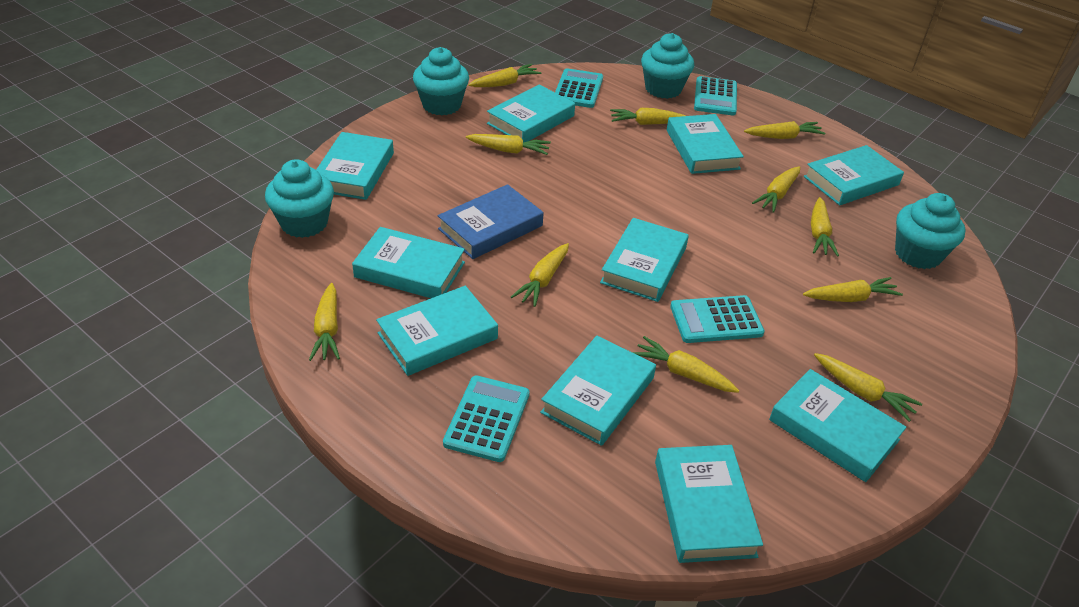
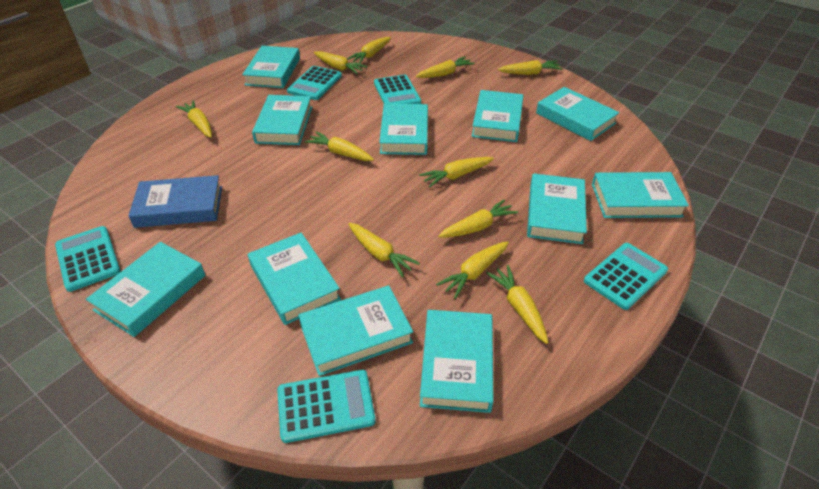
turquoise book: [316,132,394,200] [352,227,465,298] [376,286,498,376] [487,85,575,143] [540,336,656,446] [600,218,689,302] [655,445,763,563] [667,114,744,174] [769,369,906,482] [804,145,904,205] = 10 -> [86,242,205,337] [242,46,300,88] [248,233,341,325] [252,95,312,145] [298,285,413,376] [379,104,428,155] [420,310,494,413] [472,90,523,142] [527,173,587,244] [536,87,619,141] [592,172,689,218] = 11
turquoise calculator: [443,375,530,462] [555,68,603,108] [670,295,765,343] [694,76,737,116] = 4 -> [55,226,121,292] [277,370,376,443] [287,66,342,100] [374,75,421,104] [584,243,668,310] = 5
turquoise cupcake: [265,159,334,238] [413,47,469,115] [641,33,694,99] [895,193,966,269] = 4 -> none = 0

